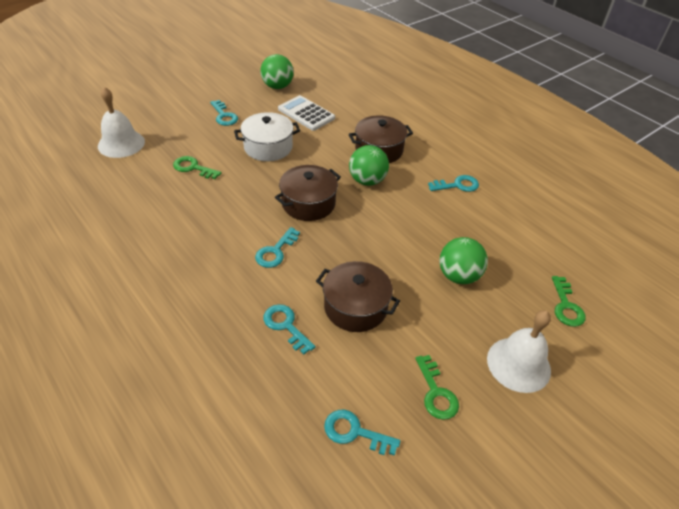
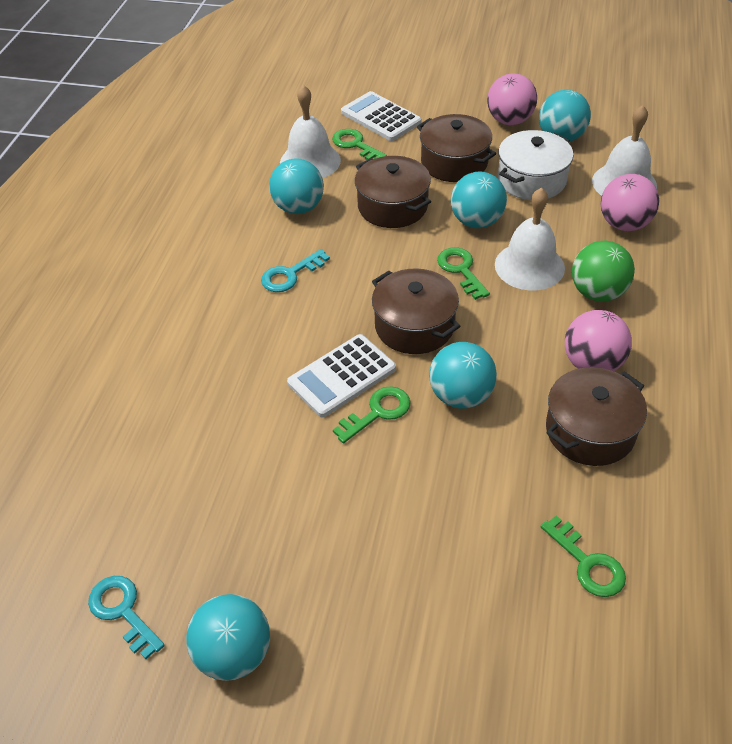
brown pot: [275,165,341,221] [316,261,400,332] [349,115,413,163] = 3 -> [355,156,431,228] [372,268,461,354] [417,114,496,182] [546,367,647,466] = 4
green ball: [260,54,294,89] [349,145,389,186] [439,237,488,284] = 3 -> [572,241,635,302] = 1
green key: [173,156,222,179] [416,355,459,420] [552,276,586,327] = 3 -> [332,129,387,160] [333,387,411,443] [437,248,490,300] [541,515,626,597] = 4
pink ball: none = 0 -> [487,73,537,125] [565,310,632,371] [601,174,660,231] = 3
turquoise ball: none = 0 -> [186,594,270,681] [269,158,324,214] [429,342,497,409] [451,171,507,228] [539,90,591,141] = 5
turquoise key: [210,100,238,126] [255,227,300,268] [263,304,315,354] [324,410,400,456] [428,175,479,192] = 5 -> [88,576,165,659] [261,249,330,292] = 2
white bell: [98,87,145,158] [487,310,551,393] = 2 -> [280,85,341,178] [495,187,565,291] [592,105,657,196] = 3
white calculator: [278,95,335,131] = 1 -> [287,334,396,417] [341,91,421,141] = 2

